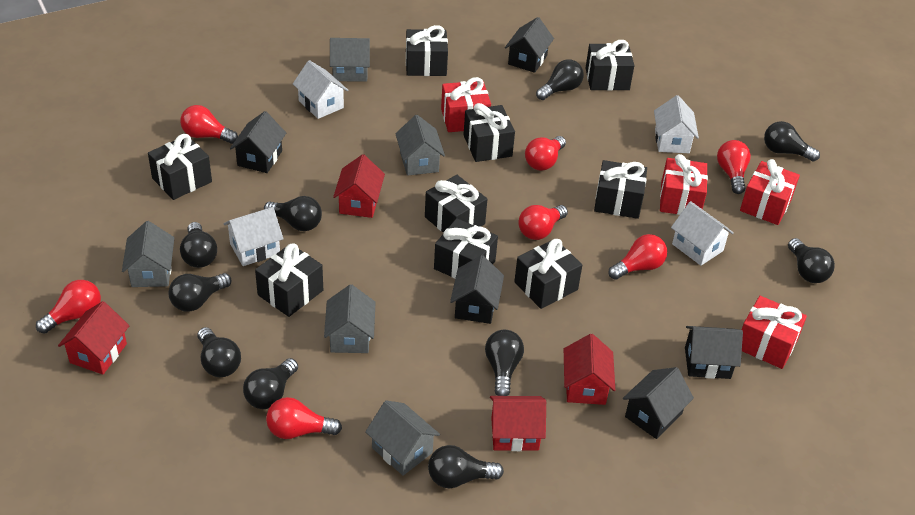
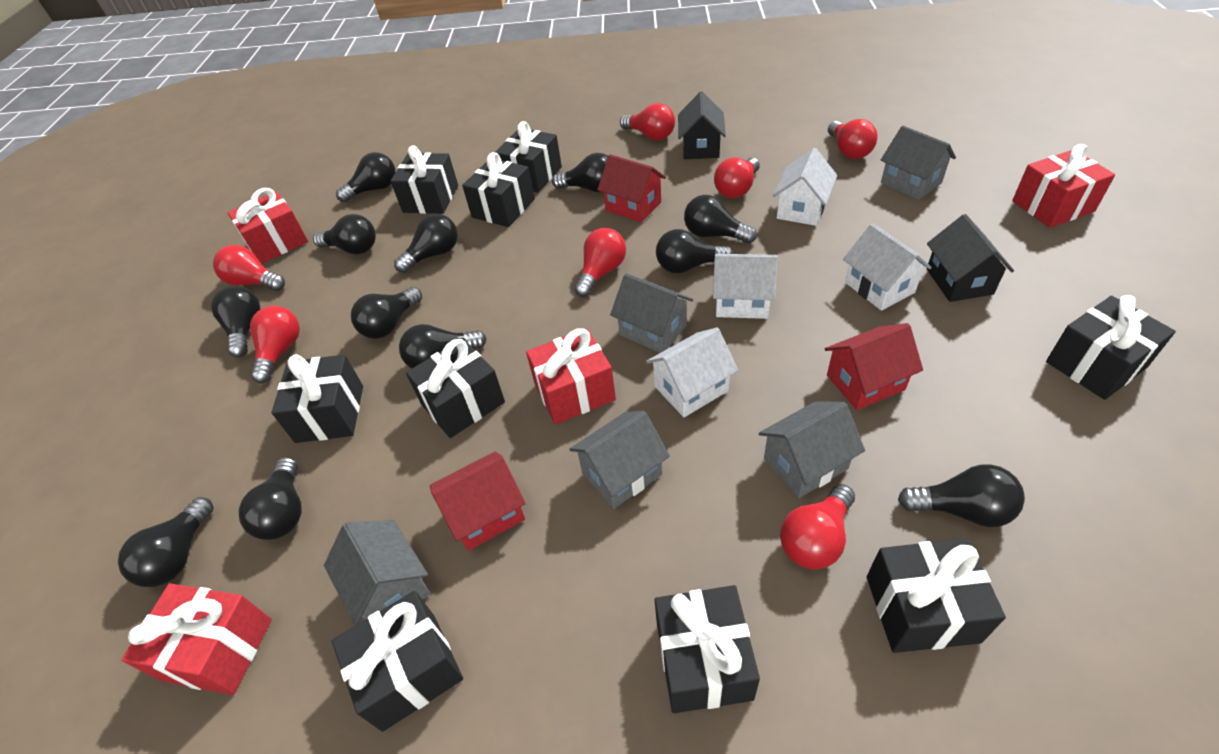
black house: [230,111,286,173] [450,255,504,324] [505,17,554,73] [623,367,694,439] [685,326,743,379] = 5 -> [678,92,726,159] [926,214,1014,302] = 2
black light bulb: [168,273,231,312] [180,222,217,268] [198,327,241,377] [243,358,298,409] [264,196,322,231] [428,445,504,488] [485,330,524,396] [536,59,584,100] [764,121,820,162] [788,238,835,283] = 10 -> [118,497,214,587] [211,286,260,357] [238,457,302,540] [313,214,376,254] [336,152,396,202] [351,287,422,339] [394,214,458,273] [399,324,487,369] [552,153,608,192] [656,229,733,273] [684,195,757,244] [898,464,1025,527] = 12
red house: [58,301,129,375] [333,154,385,218] [490,396,546,451] [564,334,615,405] = 4 -> [430,452,526,551] [597,154,666,222] [825,323,923,410] = 3

